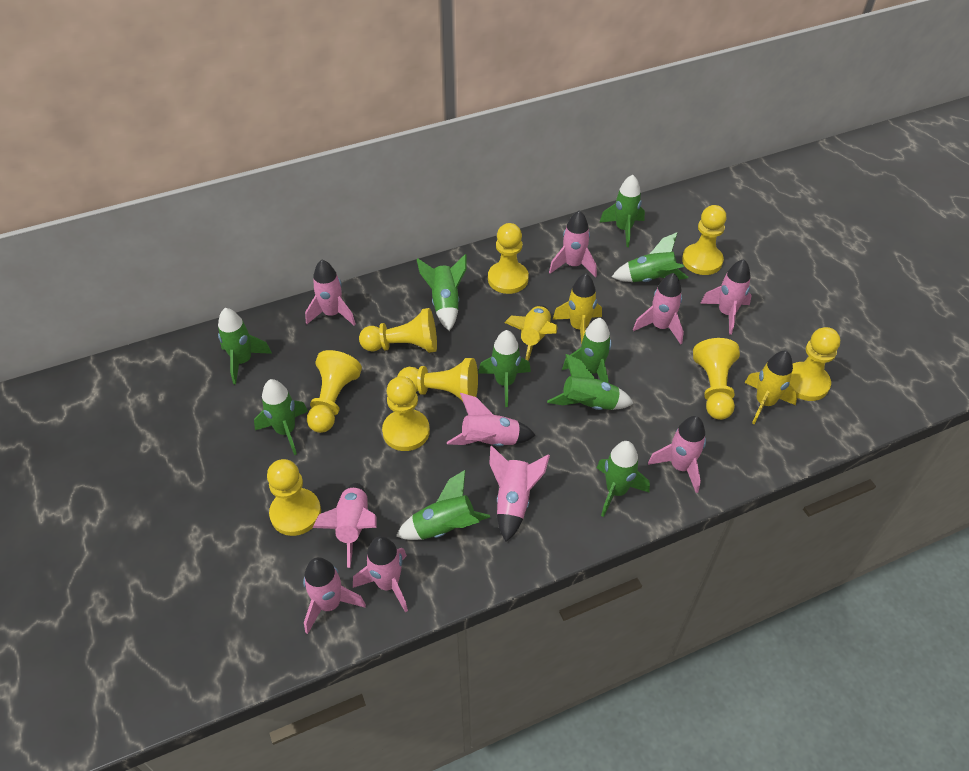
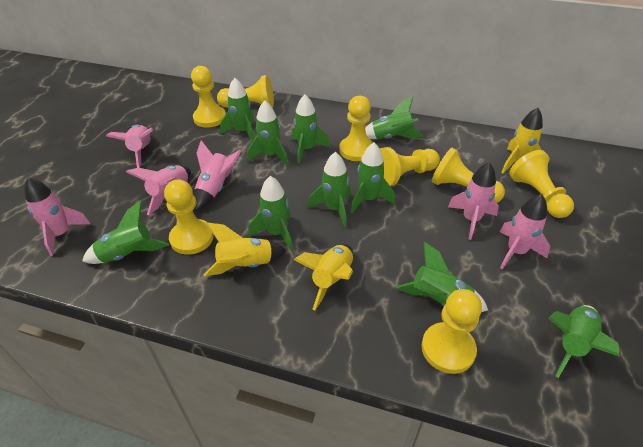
pink rocket: [303,557,366,634] [305,260,356,326] [312,483,377,568] [353,536,408,612] [447,393,536,447] [489,446,550,542] [549,211,597,277] [633,273,684,344] [648,416,706,493] [700,259,752,335] = 10 -> [24,177,91,256] [106,125,153,168] [126,165,191,215] [194,141,242,211] [448,162,499,240] [500,194,550,269] = 6
yellow pawn: [267,459,321,536] [307,350,362,433] [359,308,437,353] [382,376,430,451] [397,358,478,401] [488,223,529,294] [682,205,726,275] [693,338,740,420] [790,327,840,401] = 9 -> [164,180,214,255] [191,66,226,128] [217,75,274,108] [339,95,373,161] [380,147,440,186] [422,289,482,374] [432,148,505,203] [509,150,574,218] = 8

